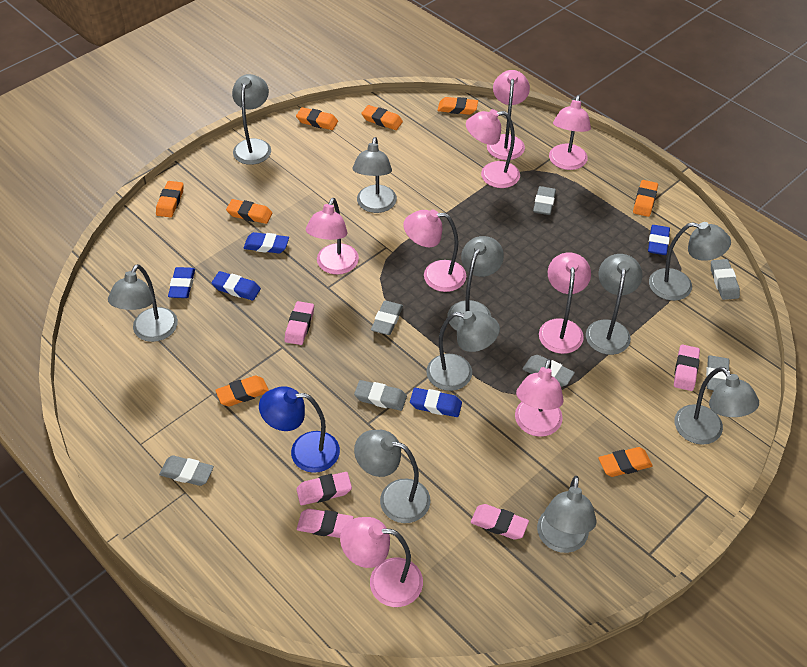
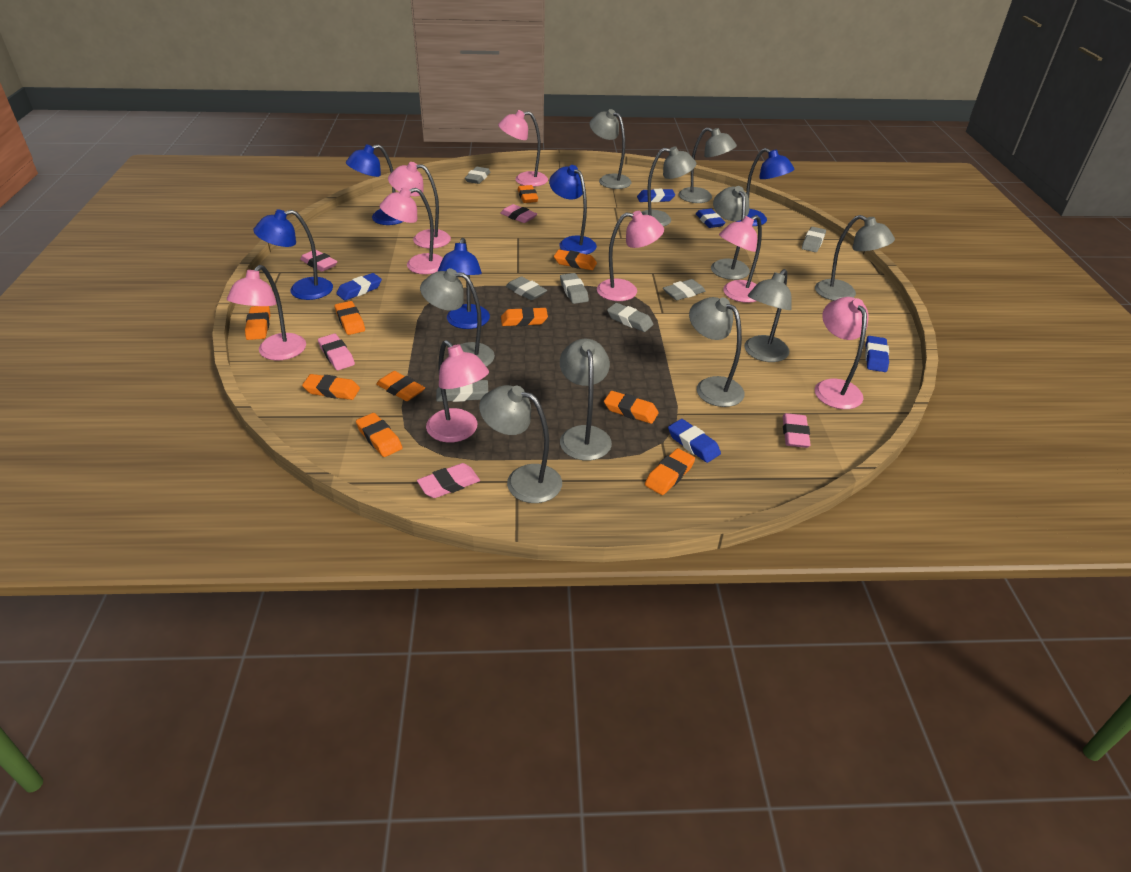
blue lamp: [259,387,340,473] = 1 -> [253,209,333,300] [346,144,403,225] [438,238,490,329] [549,165,597,254] [735,148,794,226] = 5
orange eraser: [156,181,184,217] [215,375,269,406] [226,199,272,224] [296,107,338,130] [361,105,403,130] [438,97,478,115] [599,447,653,477] [633,180,658,217] = 8 -> [245,306,270,340] [302,374,360,400] [335,301,365,335] [356,413,402,457] [376,371,425,401] [501,307,548,326] [518,185,538,203] [554,250,597,270] [604,391,659,424] [645,448,695,495] = 10

